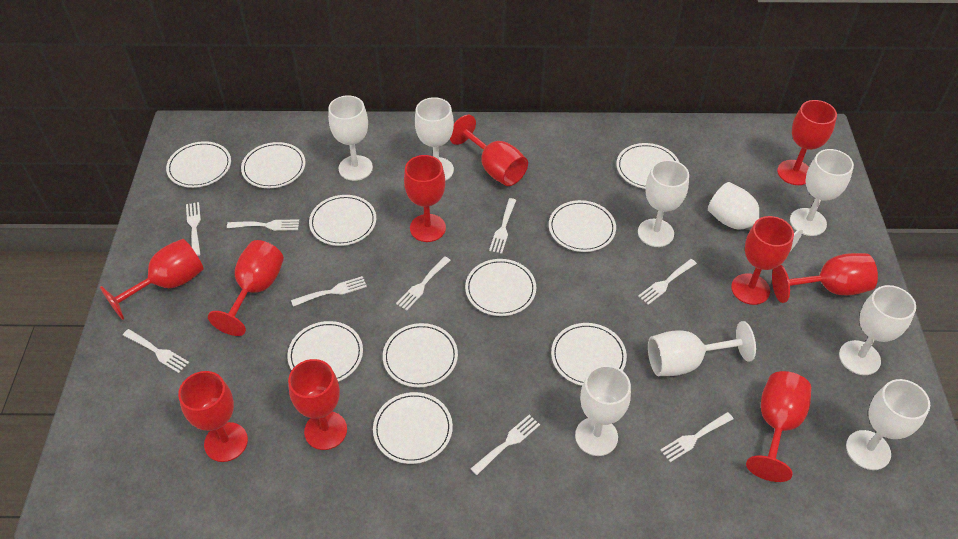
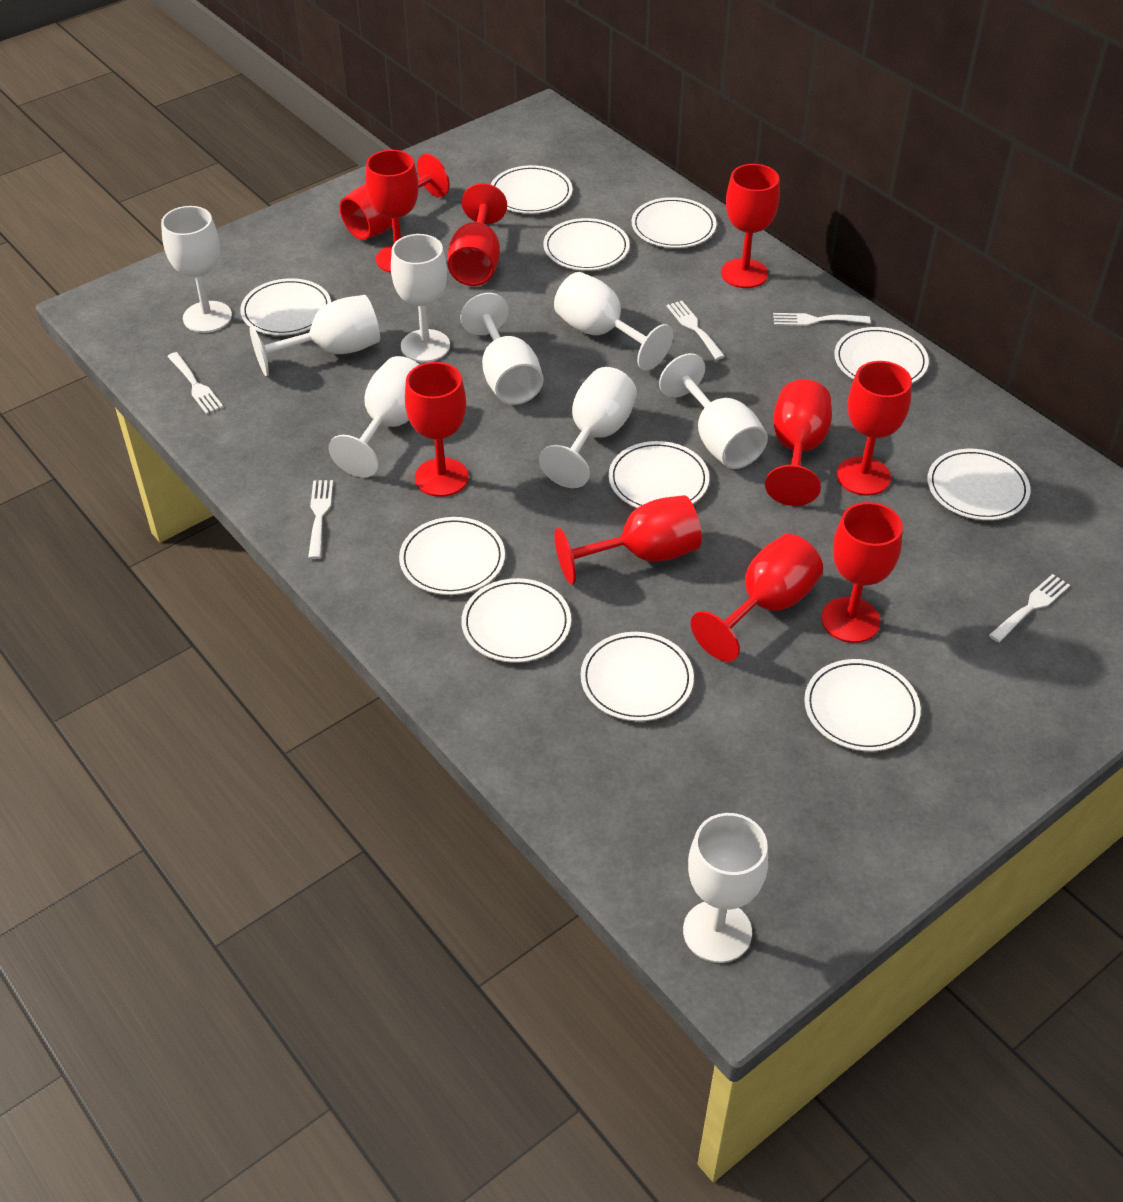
white fork: [123,329,189,373] [186,202,201,256] [227,219,299,231] [291,276,367,307] [396,256,451,311] [471,415,540,475] [489,198,516,254] [638,259,697,305] [660,412,733,462] = 9 -> [167,352,223,414] [308,480,333,559] [667,301,725,360] [773,313,871,326] [989,574,1070,643] = 5
white plate: [166,141,231,188] [241,142,305,188] [287,321,363,382] [309,195,376,246] [373,392,453,464] [383,323,458,387] [465,259,536,316] [549,200,616,252] [551,323,627,386] [616,143,680,189] = 10 -> [240,278,331,336] [399,517,505,595] [461,578,571,663] [491,165,573,214] [543,218,630,271] [581,632,694,721] [608,441,709,508] [632,197,717,248] [804,659,921,751] [834,327,929,383] [927,449,1031,520] = 11

